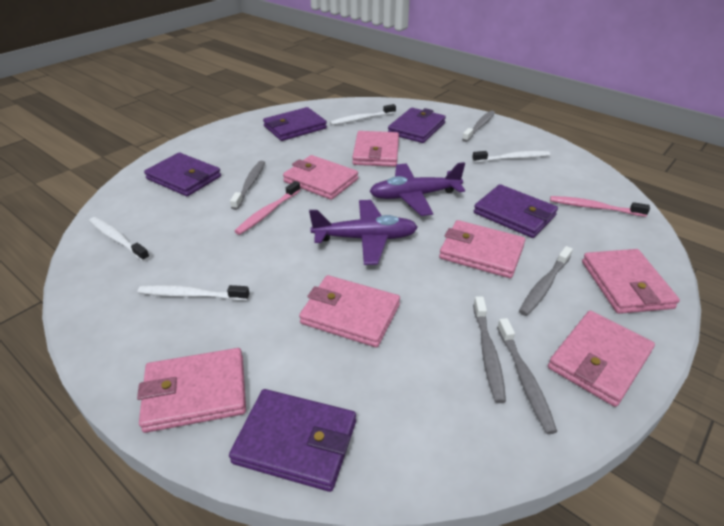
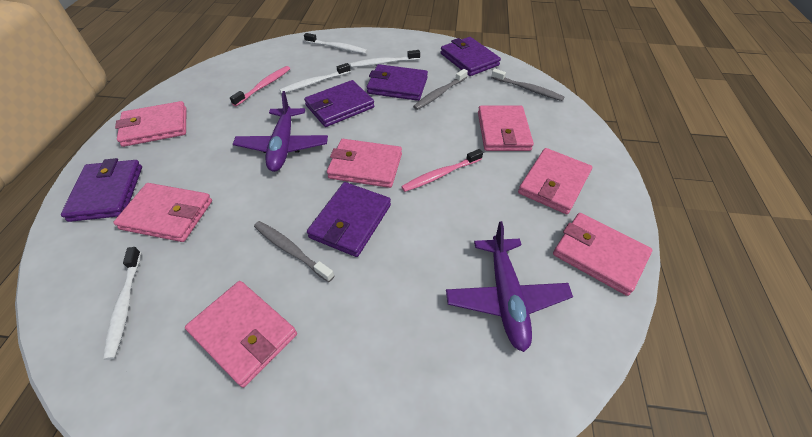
grey toothbrush: [230,161,265,210] [462,111,495,142] [473,296,506,403] [497,318,557,434] [519,246,573,316] = 5 -> [254,221,334,282] [413,69,468,110] [491,69,564,101] = 3

